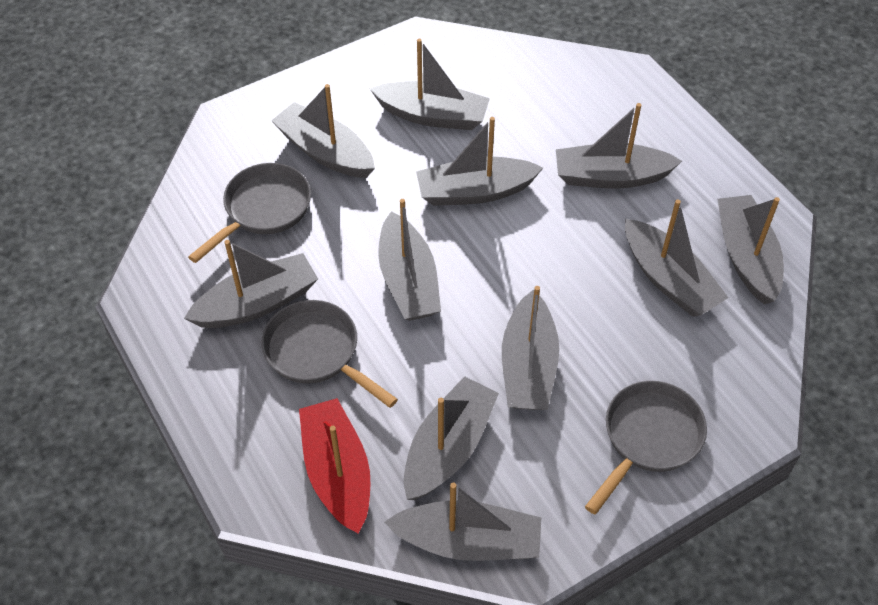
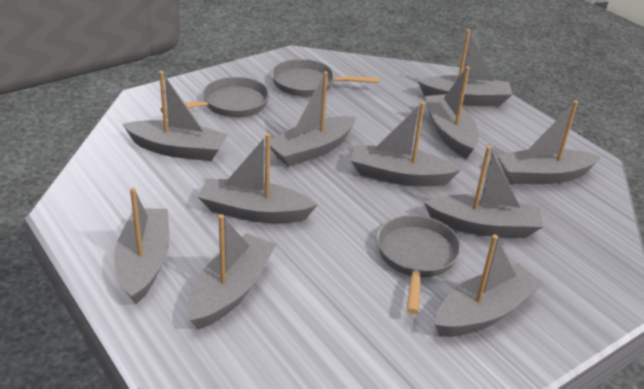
red boat: [299,398,370,534] = 1 -> none = 0

